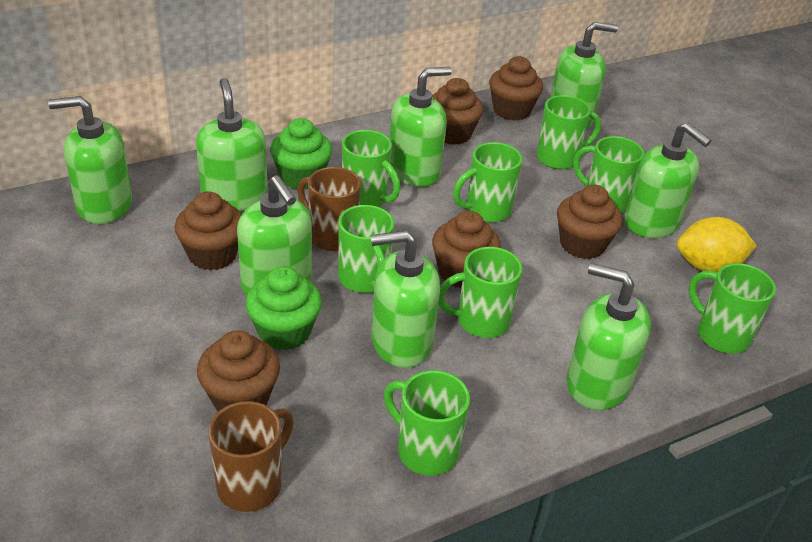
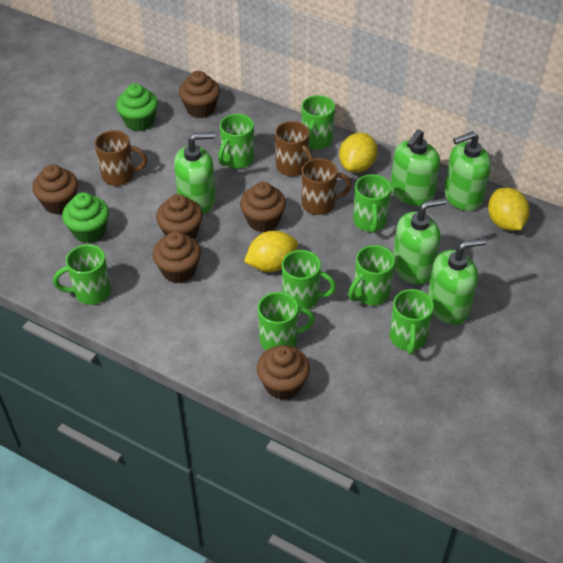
brown mug: [208,401,294,512] [297,167,361,251] = 2 -> [95,130,147,186] [275,121,313,176] [302,158,352,215] = 3
green soap dispenser: [48,96,132,224] [196,78,268,211] [237,175,312,295] [371,230,440,368] [390,67,452,187] [550,22,618,129] [567,263,651,410] [624,122,712,238] = 8 -> [174,132,216,214] [390,129,440,206] [393,198,446,284] [428,238,486,325] [444,131,491,211] = 5
yellow lemon: [677,217,757,273] = 1 -> [244,231,298,272] [339,133,377,173] [488,187,530,231] = 3

